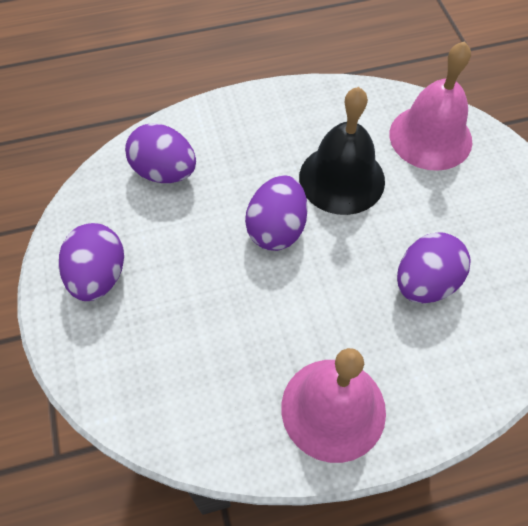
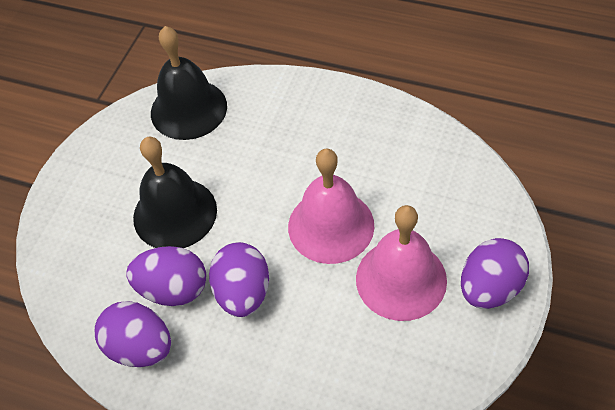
black bell: [299,87,385,215] = 1 -> [133,137,217,248] [151,26,227,140] = 2

